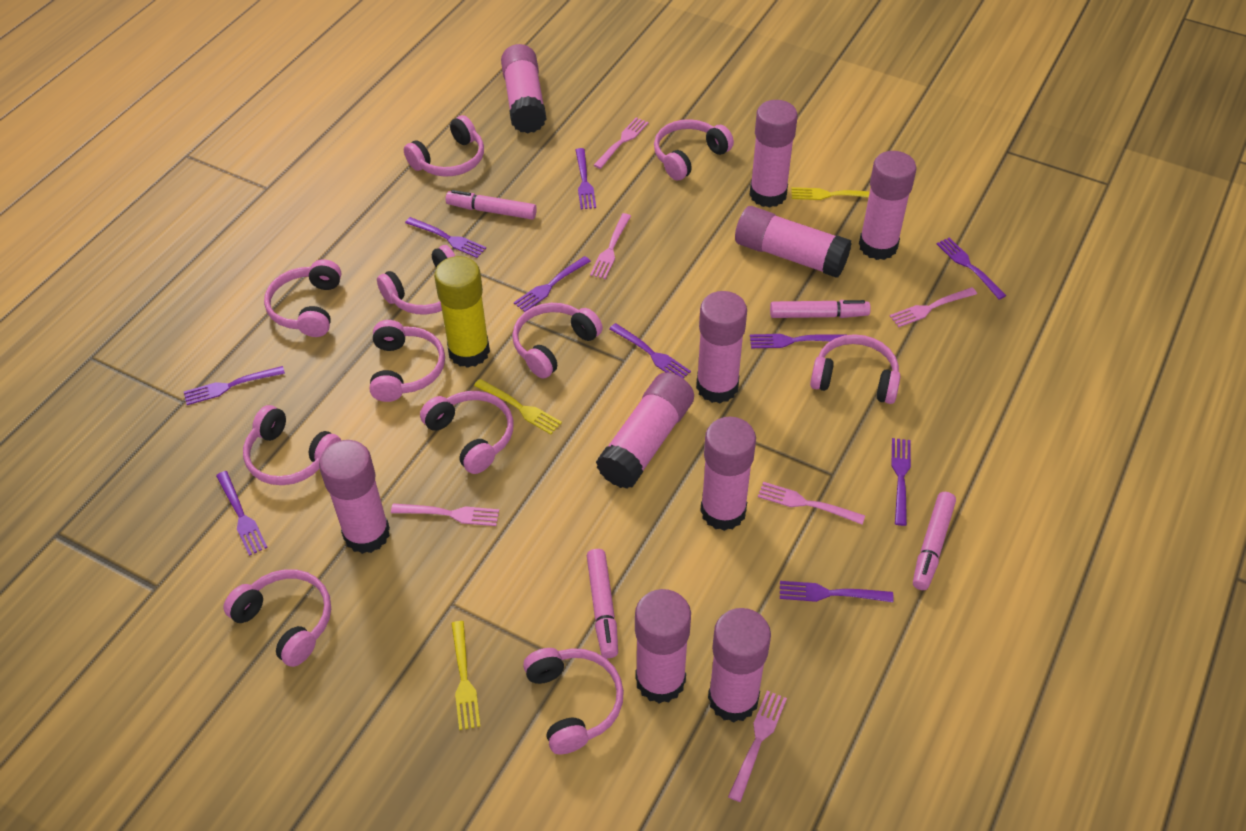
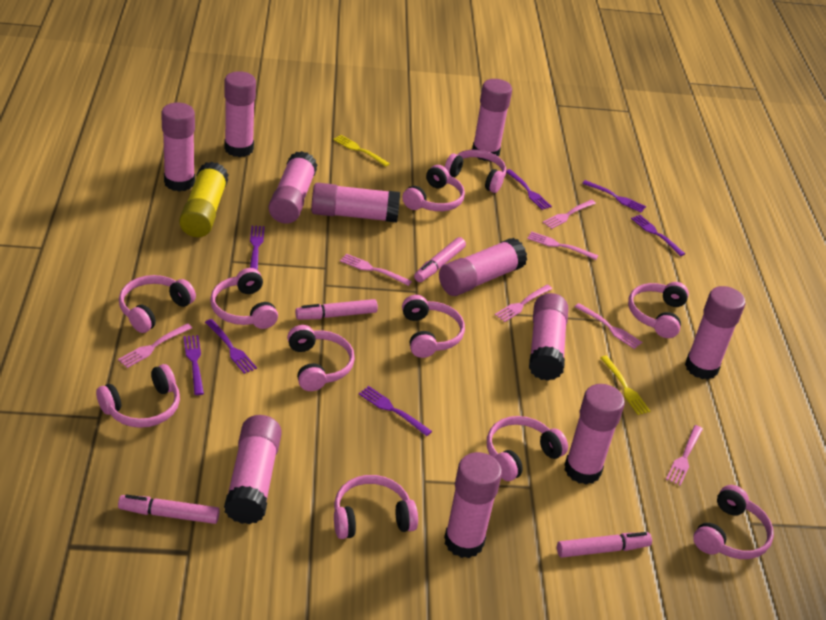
pink fork: [391,503,499,526] [590,213,631,279] [594,117,649,169] [728,690,787,802] [758,482,865,525] [890,287,977,327] = 6 -> [118,323,192,368] [340,253,412,286] [495,285,552,322] [527,231,598,260] [543,200,596,229] [575,303,642,349] [666,425,703,486] = 7
pink glue stick: [319,440,390,554] [501,44,547,134] [596,372,694,489] [635,589,691,703] [696,291,747,403] [700,417,756,531] [708,608,771,723] [735,206,852,278] [749,100,798,208] [859,151,917,260] = 10 -> [161,102,195,192] [224,71,256,157] [224,415,282,524] [269,151,317,224] [311,183,400,223] [439,238,527,296] [444,452,502,558] [472,79,512,161] [529,293,568,381] [564,384,625,485] [685,286,745,380] = 11
purple fork: [184,366,285,405] [216,471,268,556] [405,217,486,258] [514,256,591,312] [576,148,596,209] [609,323,691,378] [750,334,844,348] [780,581,894,602] [891,438,911,526] [937,237,1007,299] = 10 -> [184,335,204,395] [205,319,257,374] [250,226,265,270] [359,386,432,436] [506,169,552,210] [582,180,646,212] [631,215,685,256] = 7
yellow fork: [451,621,481,730] [474,379,562,434] [791,187,870,200] = 3 -> [333,135,390,167] [600,356,651,415] = 2

